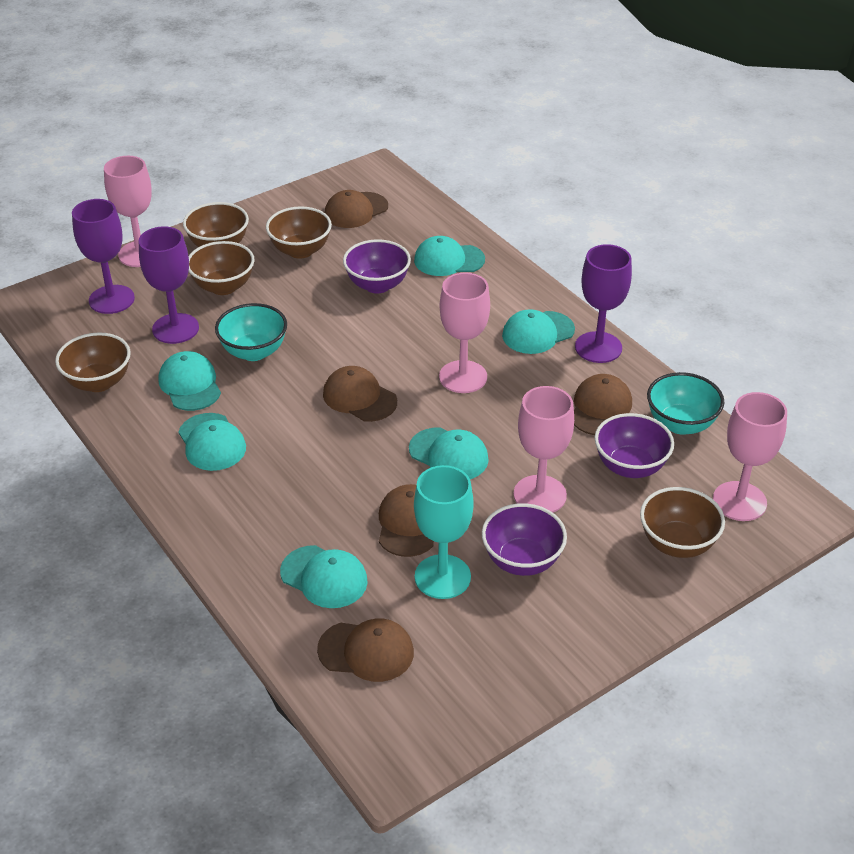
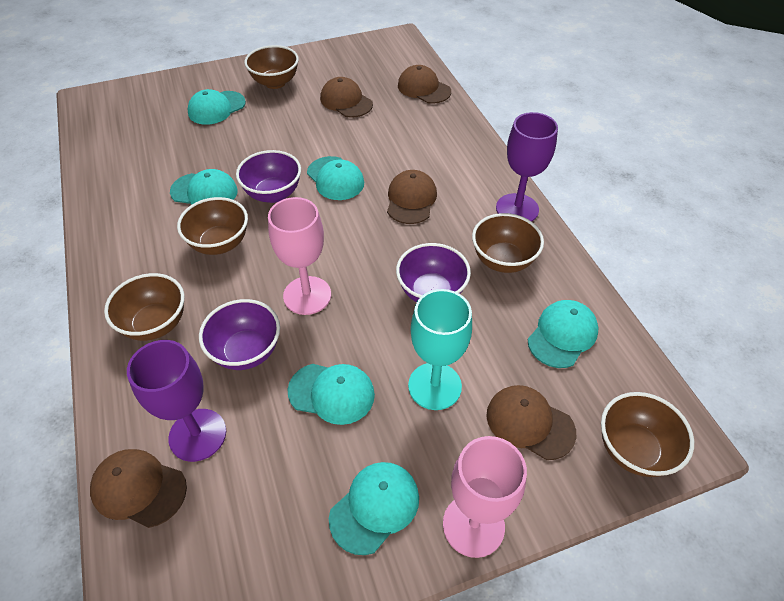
pink goblet: [104,156,152,267] [439,273,490,393] [513,386,574,513] [713,392,787,521] = 4 -> [268,197,331,315] [443,436,527,558] = 2
purple goblet: [72,199,135,314] [138,226,199,344] [575,244,632,363] = 3 -> [127,340,226,462] [496,112,558,222] = 2
turquoise bowl: [215,303,287,361] [647,372,725,435] = 2 -> none = 0

